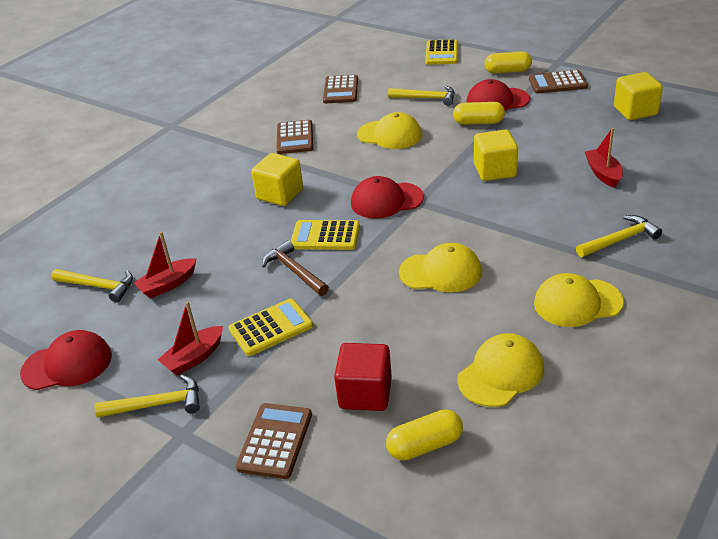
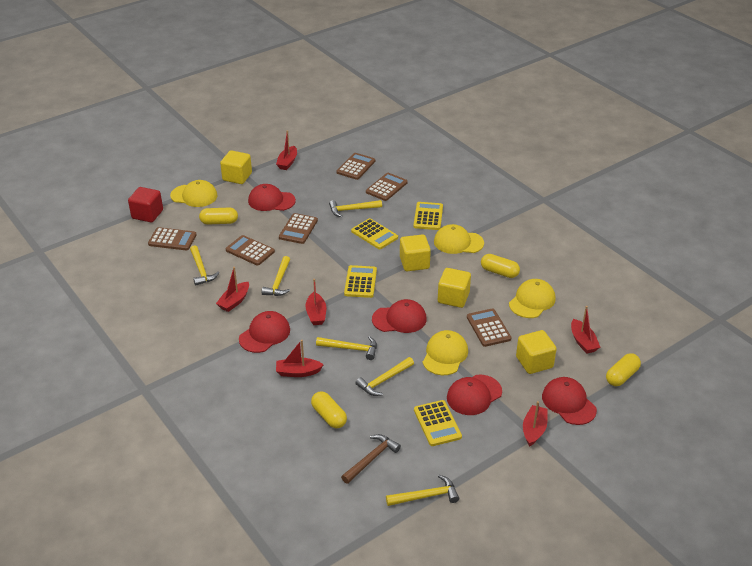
brown calculator: [236,403,312,479] [276,120,313,154] [323,75,358,103] [529,70,588,93] = 4 -> [148,227,196,250] [226,235,275,266] [279,213,318,244] [337,153,375,180] [366,173,408,201] [467,308,511,347] = 6
red boat: [134,232,196,298] [158,301,223,376] [585,128,623,188] = 3 -> [216,267,249,312] [276,130,297,170] [276,340,324,377] [305,279,326,325] [523,401,548,447] [571,306,600,354] = 6
red cap: [20,330,112,390] [351,176,424,219] [466,79,530,111] = 3 -> [239,311,290,353] [248,184,296,211] [372,299,427,333] [447,375,502,415] [542,377,597,425] = 5
yellow calculator: [228,298,313,356] [291,220,360,250] [425,39,458,65] = 3 -> [344,265,377,298] [351,218,398,249] [413,202,443,230] [414,400,462,446] = 4
yellow capsule: [386,409,463,461] [453,102,505,125] [485,51,532,74] = 3 -> [199,208,238,225] [311,391,347,428] [481,254,520,278] [606,353,641,386] = 4
yellow cube: [251,153,303,206] [474,129,518,181] [614,72,663,120] = 3 -> [220,150,252,184] [400,234,431,271] [438,268,471,308] [516,330,557,374] = 4
yellow hammer: [51,269,133,303] [95,375,200,418] [388,86,455,106] [576,215,662,257] = 4 -> [190,245,219,286] [262,256,290,296] [316,336,377,360] [329,200,382,217] [356,357,414,396] [386,475,459,506] = 6

